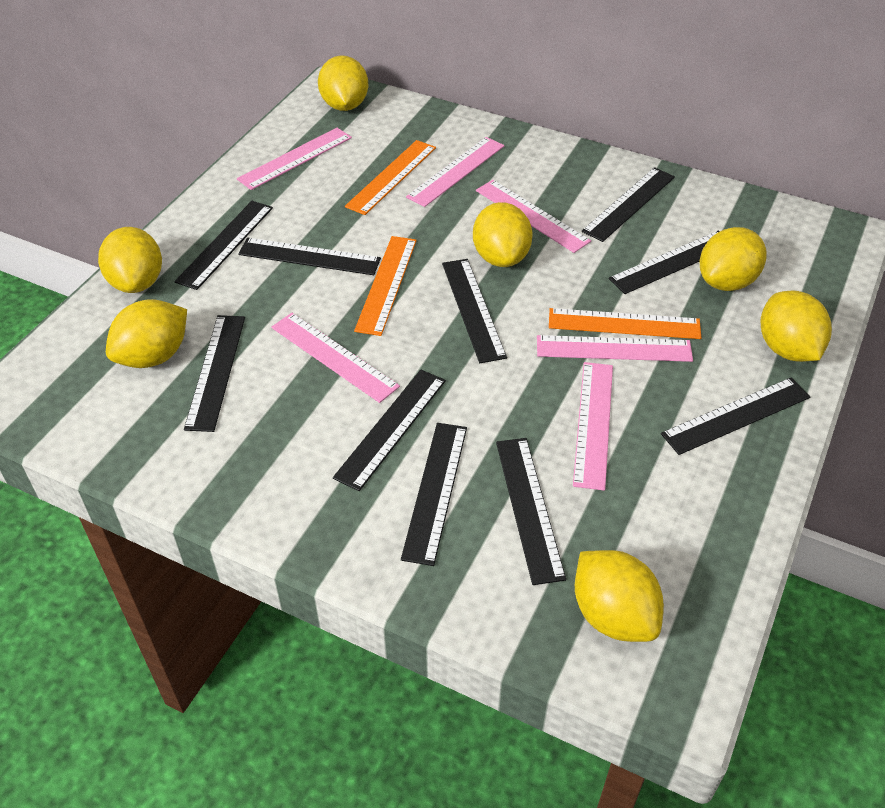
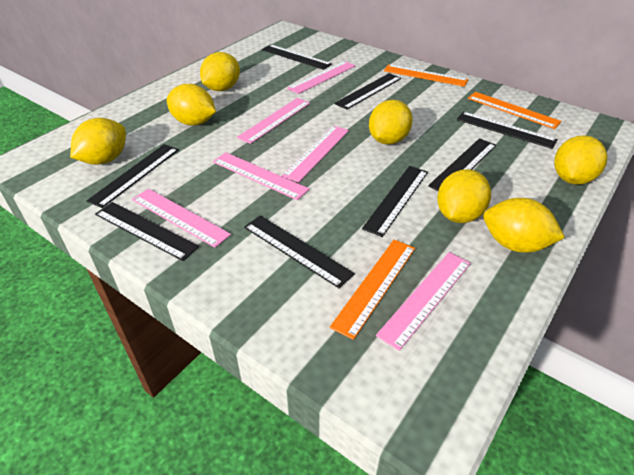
black ruler: [174,201,273,290] [184,315,245,432] [238,238,381,275] [333,370,446,491] [401,423,467,566] [442,259,507,363] [496,438,566,585] [582,167,675,242] [609,230,720,294] [661,378,810,455] = 10 -> [87,144,179,208] [95,202,199,261] [244,215,355,288] [262,44,332,70] [334,73,401,110] [362,166,428,237] [428,138,496,191] [457,112,558,149] = 8

